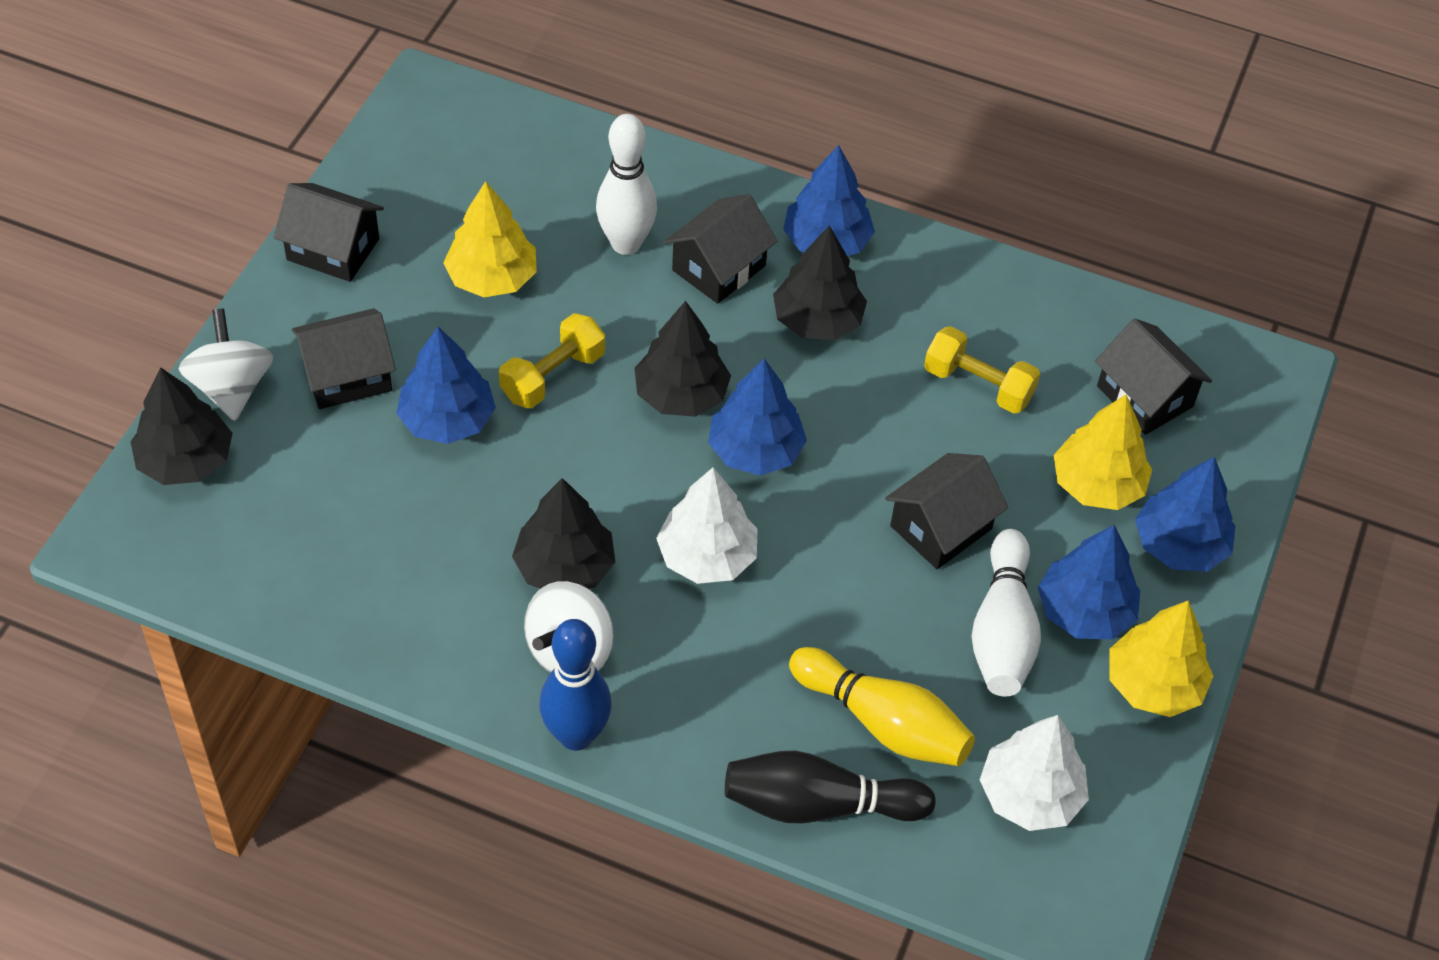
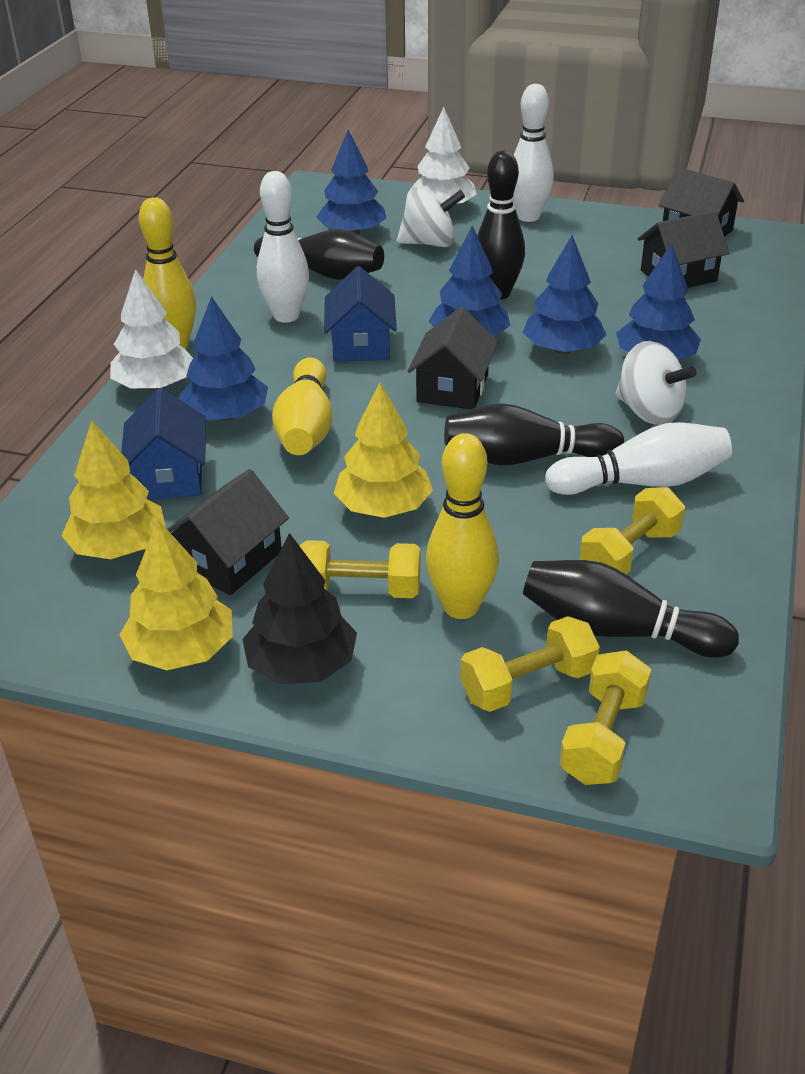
black bowling pin: [725,750,936,823] = 1 -> [254,229,384,280] [444,403,624,465] [477,150,525,300] [523,560,739,658] = 4
black house: [274,183,384,282] [292,308,396,409] [664,194,777,304] [885,453,1008,569] [1095,318,1212,435] = 5 -> [167,469,289,595] [408,307,498,409] [638,211,730,288] [659,167,744,237] = 4
black tree: [131,367,233,485] [512,478,615,589] [634,301,731,417] [773,225,867,340] = 4 -> [242,533,357,684] = 1
blue bowling pin: [539,619,612,751] = 1 -> none = 0
blue house: none = 0 -> [121,388,206,500] [324,266,397,361] = 2
white bowling pin: [596,114,657,255] [972,529,1041,696] = 2 -> [257,171,309,323] [513,84,554,222] [545,422,732,495] = 3
yellow bowling pin: [789,647,975,766] = 1 -> [139,197,196,349] [272,358,333,455] [426,433,499,619] = 3
yellow dumbbell: [499,313,605,408] [924,326,1040,414] = 2 -> [300,540,421,598] [460,616,600,712] [560,650,651,785] [580,487,685,574] = 4

